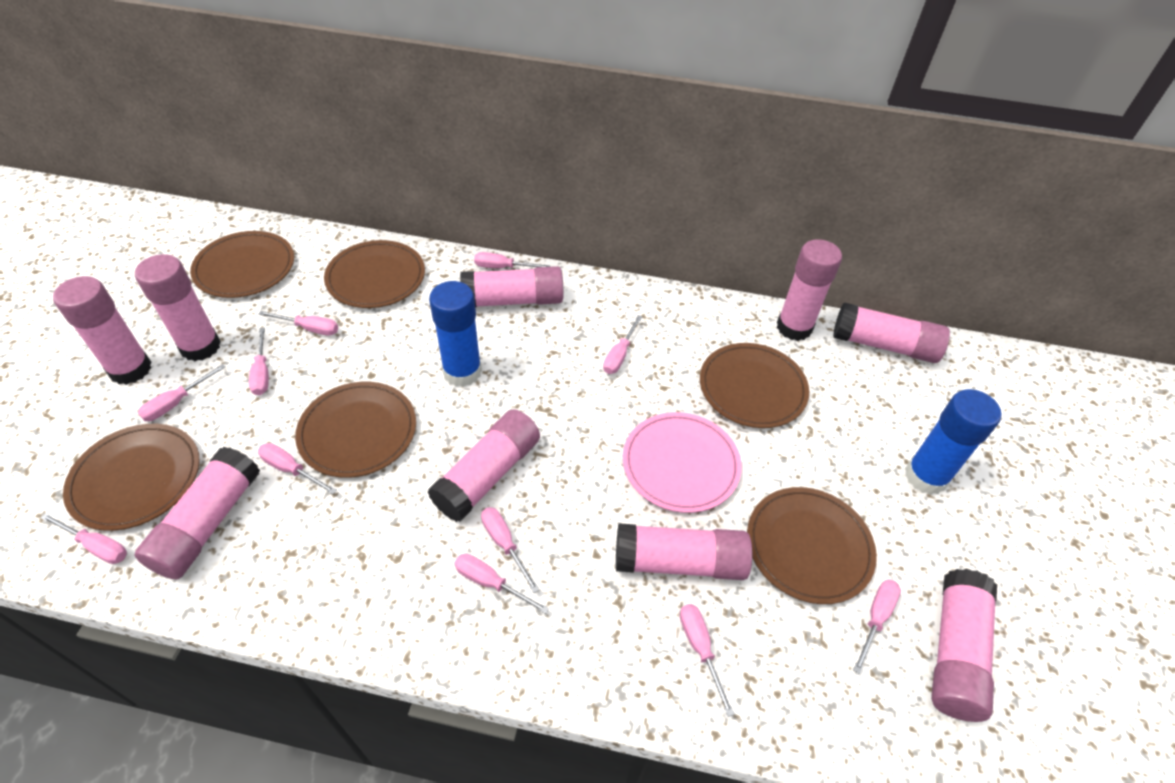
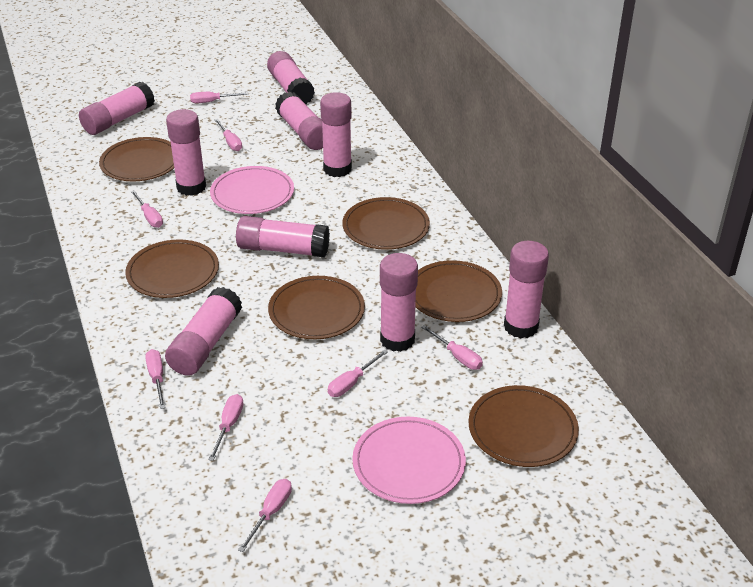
blue glue stick: [429,281,482,387] [905,389,1001,495] = 2 -> none = 0
pink plate: [623,412,742,513] = 1 -> [210,166,294,214] [352,417,466,504] = 2
pink screwdriver: [41,513,127,564] [138,364,226,421] [249,328,269,395] [258,443,337,494] [259,311,338,335] [454,554,549,614] [474,252,550,268] [481,507,539,593] [603,315,643,374] [680,604,734,717] [853,579,901,674] = 11 -> [131,190,163,228] [145,349,165,409] [190,92,249,103] [208,394,243,461] [215,119,242,151] [238,479,292,552] [328,349,388,397] [421,325,483,370] = 8

